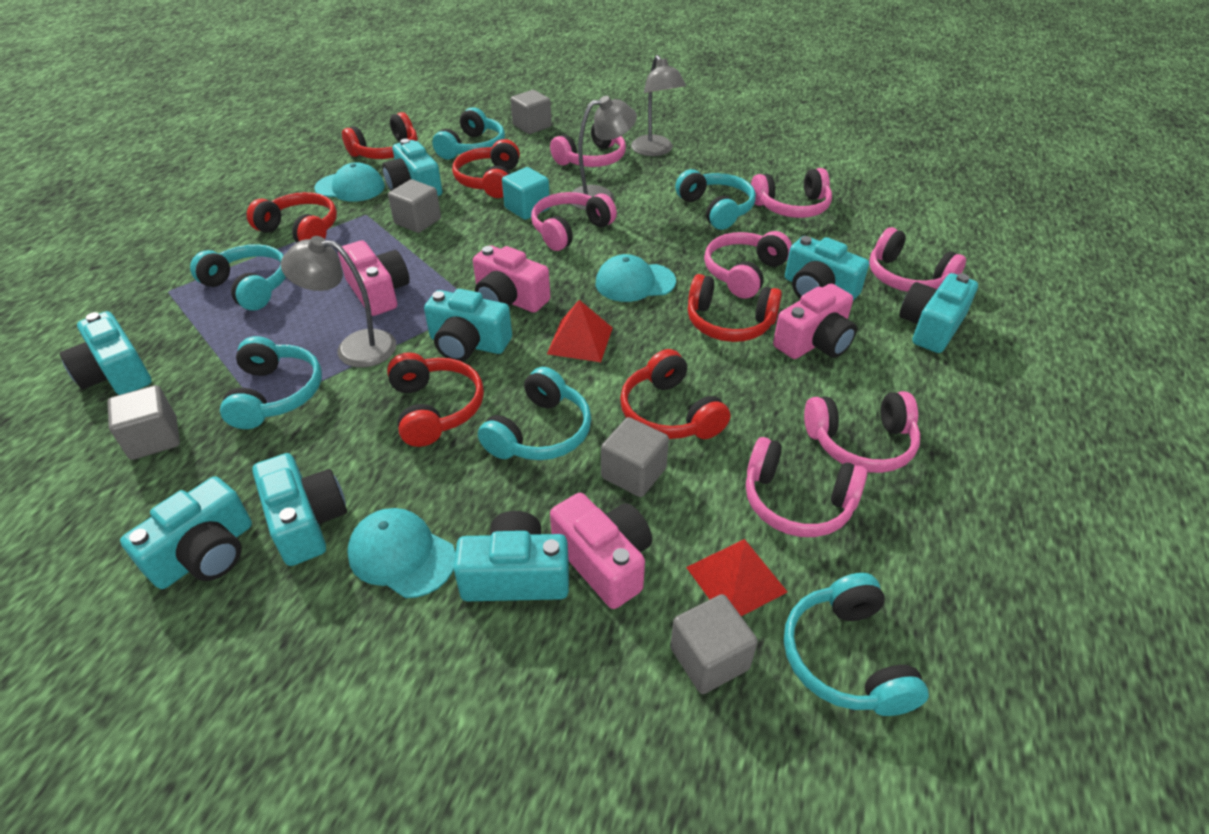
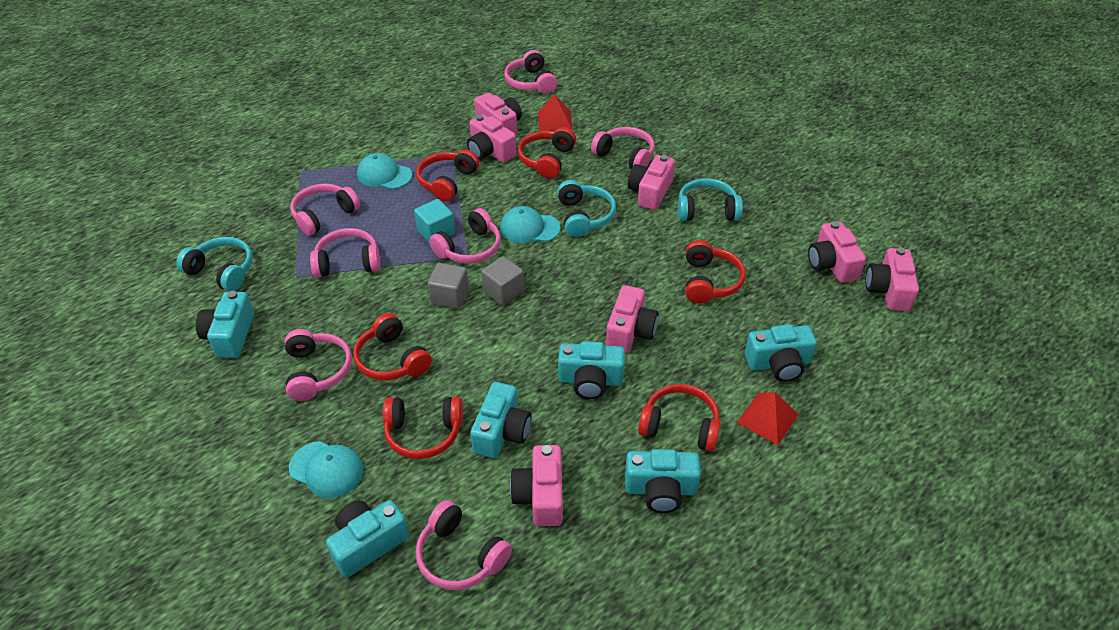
grey cube: [107,385,180,460] [388,179,441,233] [511,90,552,134] [601,417,669,497] [670,594,758,694] = 5 -> [428,263,469,309] [481,256,524,306] = 2
grey lamp: [281,236,397,368] [571,96,637,210] [631,55,686,156] = 3 -> none = 0
pink camera: [338,240,410,316] [473,245,550,313] [550,493,652,609] [773,284,857,359] = 4 -> [467,114,517,163] [474,93,522,135] [510,445,563,526] [606,285,658,353] [628,155,675,210] [808,221,866,283] [866,247,919,311] = 7
turquoise camera: [60,311,152,395] [120,476,252,589] [252,453,347,566] [382,139,442,196] [424,289,512,362] [453,511,569,601] [785,236,869,301] [899,273,978,353] = 8 -> [196,291,254,358] [326,500,409,578] [470,382,532,458] [558,341,625,399] [625,449,701,513] [745,324,817,382] = 6
turquoise headphones: [190,244,286,311] [220,336,322,429] [432,107,505,160] [478,367,591,460] [675,169,756,230] [784,573,929,716] = 6 -> [176,237,253,292] [557,180,616,237] [677,178,743,221] = 3

